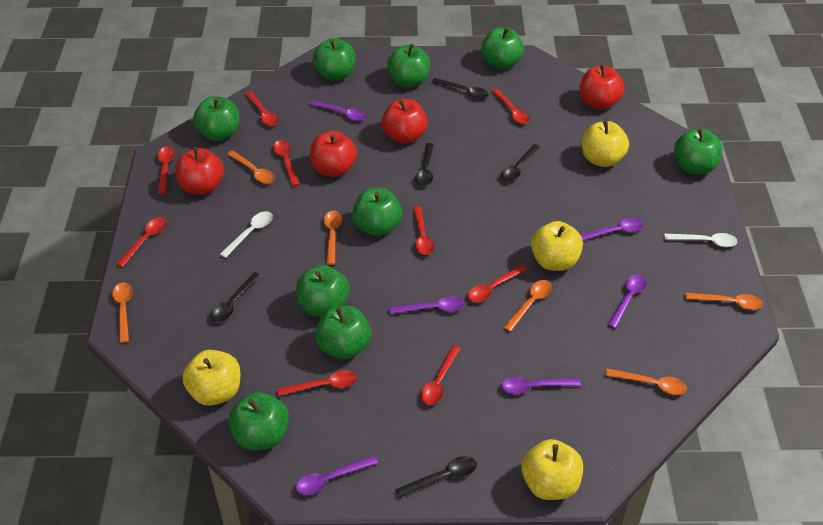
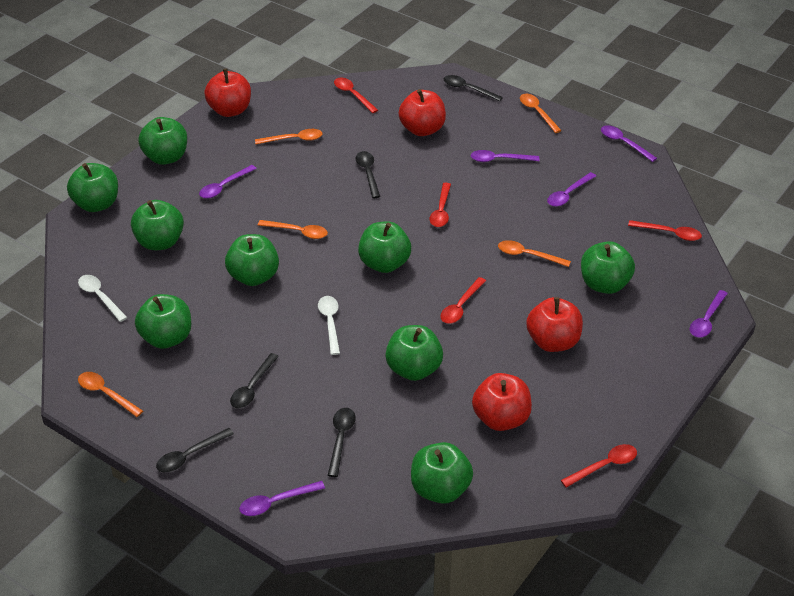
orange spoon: [112,282,133,343] [227,150,275,184] [324,210,342,265] [503,280,552,332] [605,368,687,395] [685,293,763,310] = 6 -> [78,372,143,417] [255,129,323,144] [258,220,328,239] [498,240,571,267] [520,94,562,133] = 5
red spoon: [116,217,167,268] [158,146,175,195] [245,91,279,126] [273,140,300,186] [277,370,357,396] [413,206,434,255] [421,345,461,405] [467,265,527,302] [492,88,530,124] = 9 -> [334,78,378,113] [429,183,451,227] [440,277,486,324] [561,444,637,488] [628,220,702,241] = 5
yellow apple: [182,350,240,406] [521,439,583,500] [531,221,583,271] [582,120,629,167] = 4 -> none = 0

